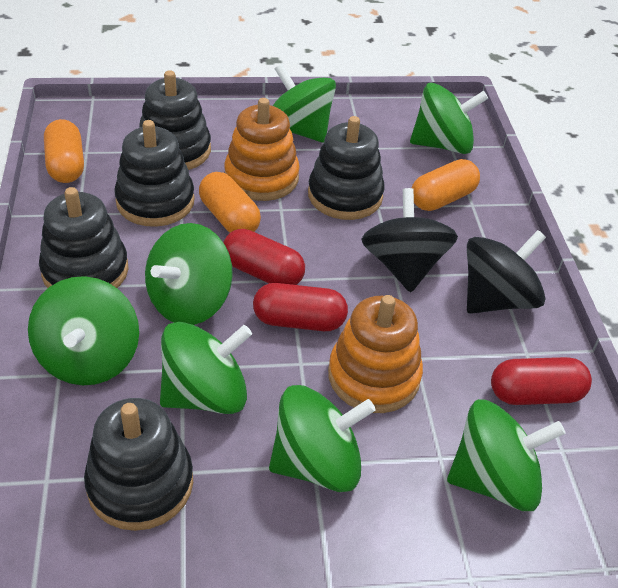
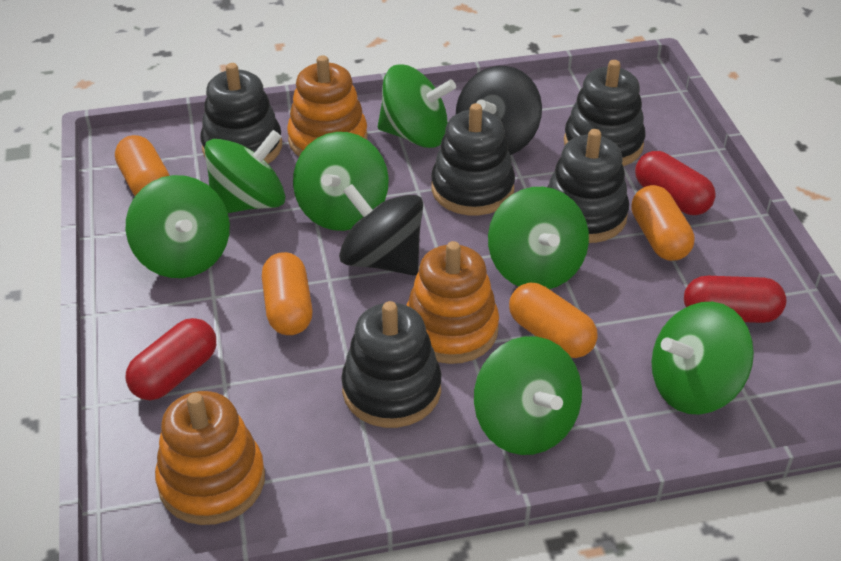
orange capsule: [44,119,84,183] [199,172,261,233] [412,159,480,211] = 3 -> [115,135,170,196] [262,252,313,335] [509,283,598,358] [631,185,695,261] = 4
orange stacking toy: [224,98,300,201] [328,295,423,413] = 2 -> [155,391,265,525] [287,55,367,156] [406,241,499,364] = 3

